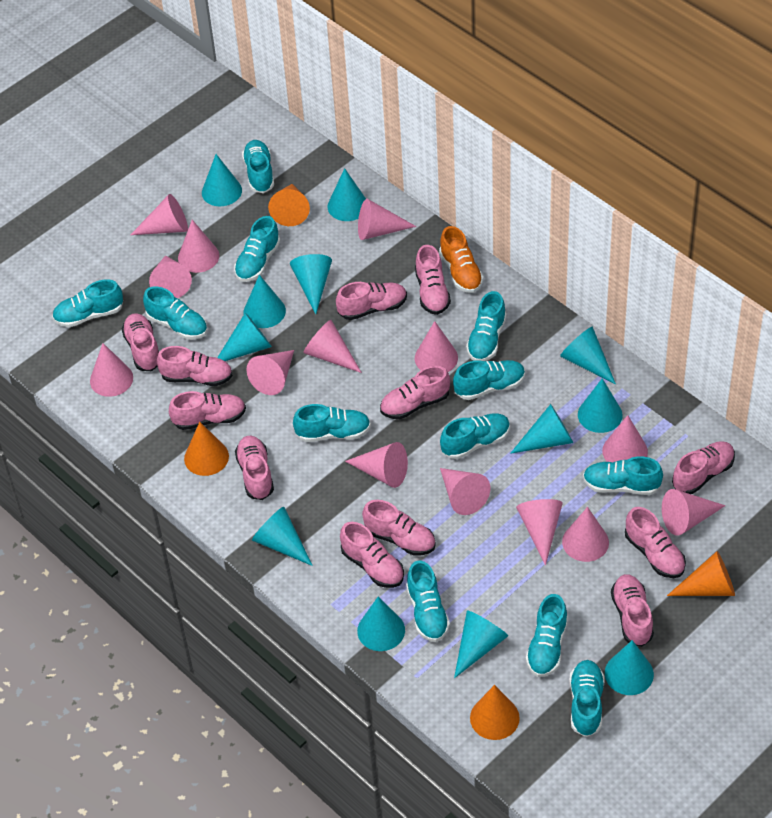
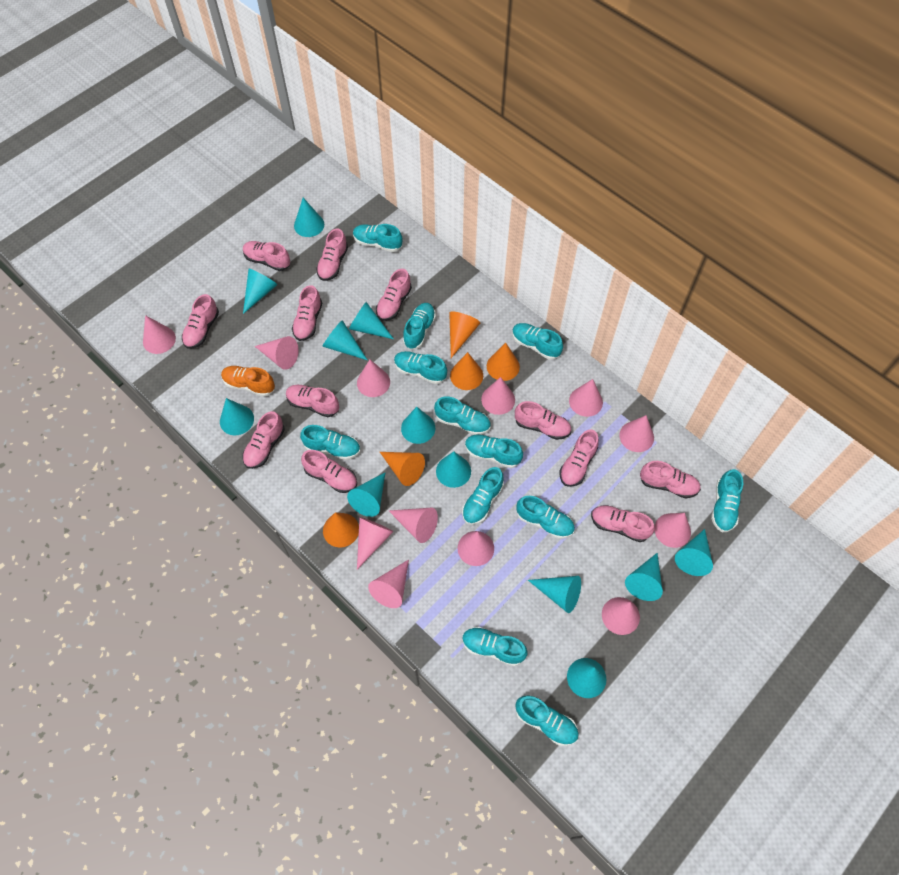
orange cone: [184,422,229,476] [268,184,310,226] [470,685,520,740] [667,551,735,596] = 4 -> [323,512,359,547] [380,452,425,486] [449,311,480,358] [450,352,483,390] [487,343,520,381] = 5
pink cone: [90,343,133,397] [131,194,188,235] [149,256,192,298] [178,220,219,273] [247,350,294,395] [303,320,362,373] [345,442,408,488] [358,199,416,240] [415,321,458,372] [440,468,490,515] [516,499,563,565] [562,507,609,562] [602,415,648,462] [662,489,726,536] = 14 -> [143,315,176,354] [255,336,299,370] [357,360,390,397] [357,517,394,569] [368,560,409,608] [389,507,438,543] [458,531,494,566] [481,377,515,415] [569,379,603,417] [602,597,640,635] [619,415,654,452] [655,513,691,548] = 12

